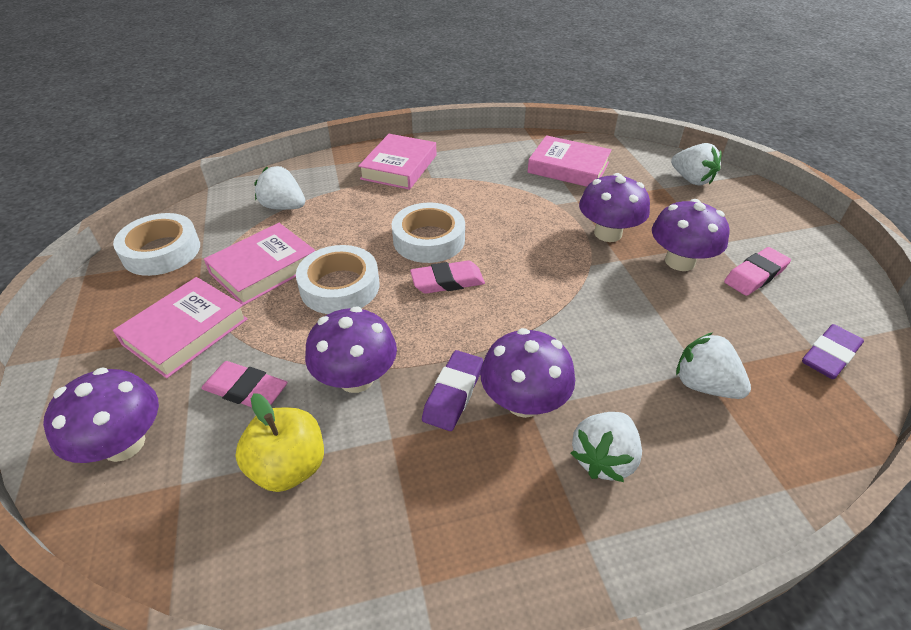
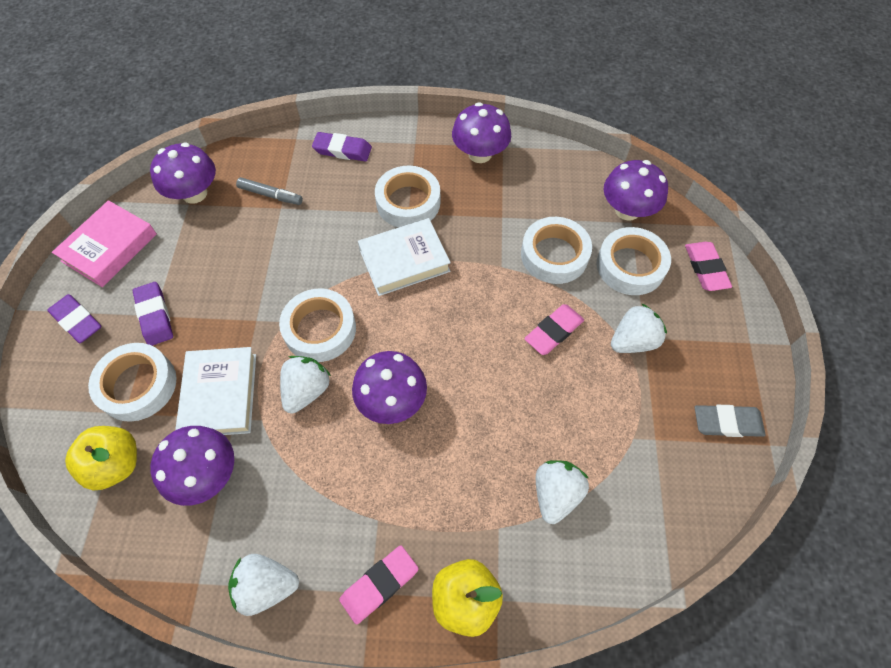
grey eraser: none = 0 -> [695,405,765,437] = 1
grey marker: none = 0 -> [236,177,303,205] = 1
pink book: [113,277,248,378] [204,223,316,306] [358,134,436,190] [527,135,612,187] = 4 -> [52,200,157,287] = 1
purple eraser: [422,350,483,431] [802,324,864,379] = 2 -> [47,294,101,343] [133,282,173,346] [312,132,372,161] = 3
white book: none = 0 -> [175,347,256,435] [358,218,451,296] = 2
white tape: [113,213,200,276] [296,245,380,314] [392,202,465,263] = 3 -> [88,343,176,422] [279,289,356,362] [375,166,440,227] [521,217,592,284] [597,227,671,295] = 5
yellow apple: [236,393,324,492] = 1 -> [65,426,137,490] [432,559,503,637] = 2

